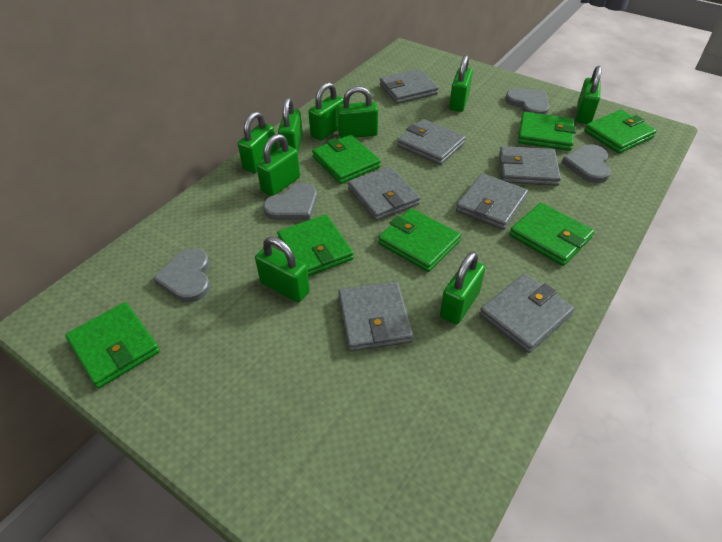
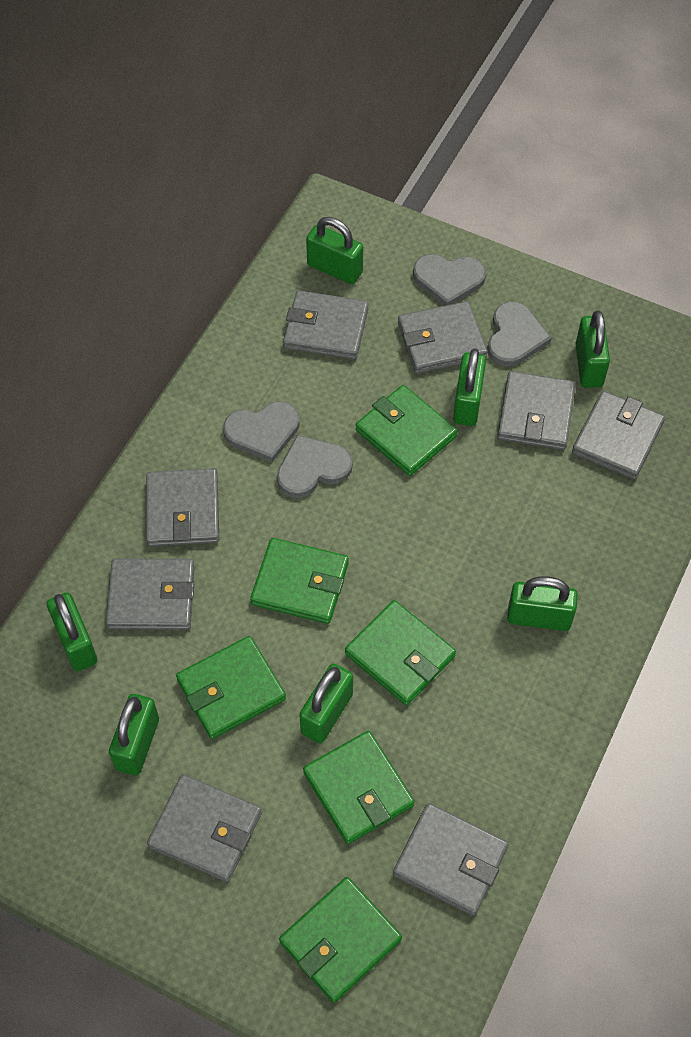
green padlock: [238,111,277,173] [255,237,310,303] [256,134,300,196] [278,97,303,151] [308,82,343,140] [337,86,378,138] [440,252,485,325] [449,55,473,112] [576,66,602,124] = 9 -> [47,592,97,671] [109,694,159,775] [299,664,353,743] [306,217,363,284] [453,348,486,426] [507,576,578,631] [575,311,610,388] = 7
green wallet: [65,302,160,388] [277,215,354,277] [312,135,381,184] [378,208,461,272] [510,203,594,266] [518,112,576,151] [584,110,657,153] = 7 -> [176,636,286,739] [250,538,349,624] [279,877,402,1003] [303,731,414,844] [345,600,456,706] [356,385,458,476] = 6
grey wallet: [338,281,413,352] [348,166,420,221] [380,69,439,104] [397,119,466,165] [456,173,528,230] [479,274,574,353] [499,146,561,186] = 7 -> [106,558,195,630] [146,468,219,547] [147,774,262,882] [283,290,369,360] [393,803,508,916] [398,301,488,374] [497,371,576,450] [572,391,665,480] = 8

